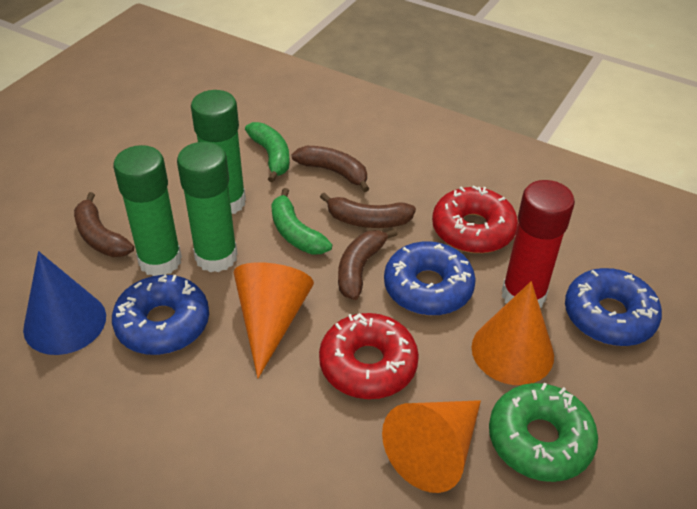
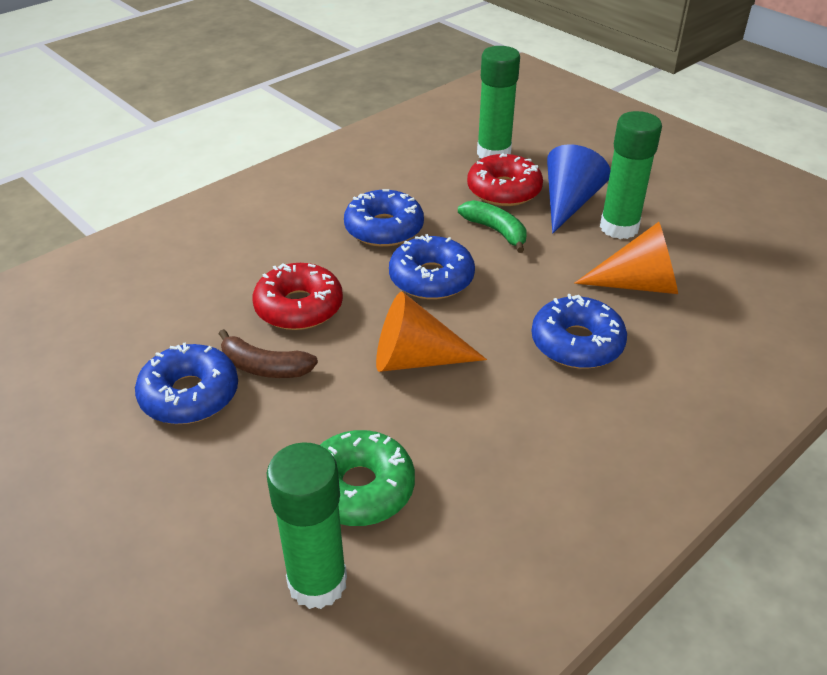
blue donut: [112,275,209,355] [384,241,476,316] [565,268,662,346] = 3 -> [135,342,238,424] [344,189,424,247] [389,234,475,300] [531,294,627,369] = 4
brown banana: [74,192,134,257] [291,146,369,192] [320,193,416,228] [338,229,398,300] = 4 -> [219,329,318,378] = 1
green banana: [245,122,290,182] [271,188,332,254] = 2 -> [458,200,527,253] = 1
orange cone: [234,262,314,378] [382,400,481,493] [472,281,554,385] = 3 -> [376,292,487,372] [574,222,678,294] = 2
red glue stick: [502,180,575,308] = 1 -> none = 0

